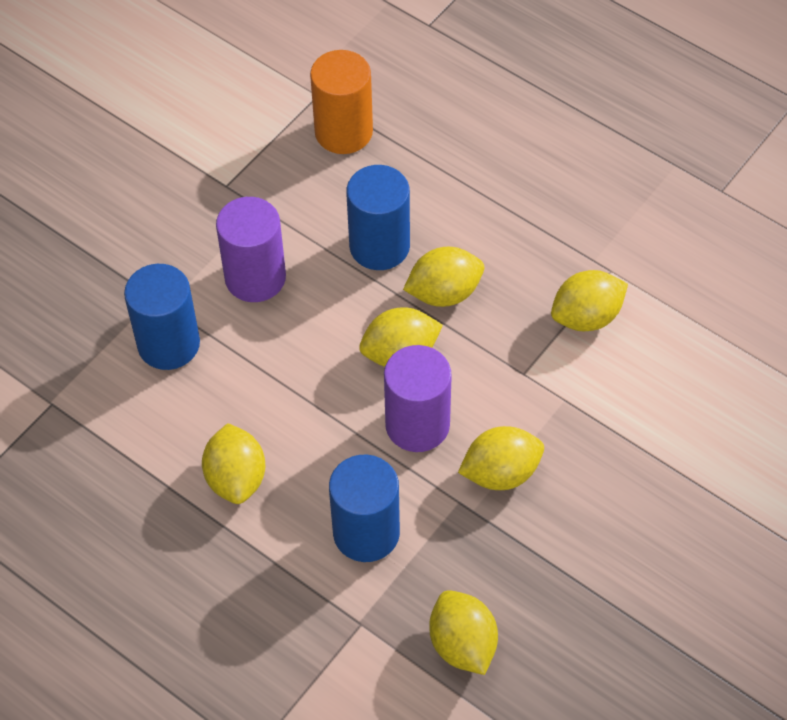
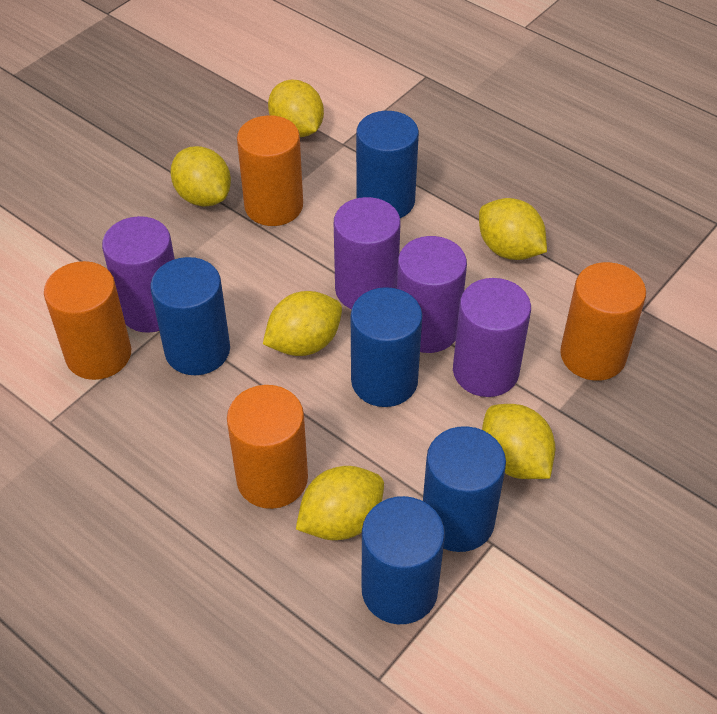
blue cylinder: [124,264,200,370] [329,455,400,562] [346,165,410,270] = 3 -> [150,257,230,375] [351,287,423,407] [356,111,419,218] [362,496,445,624] [423,426,506,552] = 5
orange cylinder: [310,50,373,154] = 1 -> [44,261,131,380] [227,385,308,509] [237,115,303,226] [560,262,646,381] = 4
purple cylinder: [216,197,286,302] [384,345,452,452] = 2 -> [102,216,175,333] [334,197,401,309] [397,236,467,353] [453,278,531,397] = 4

